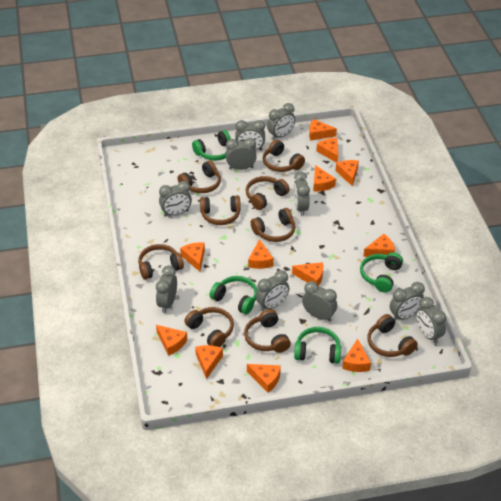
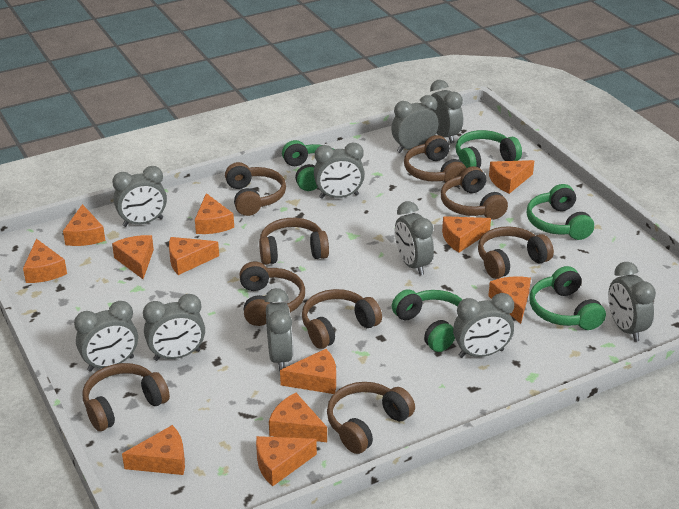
green headphones: [192,130,231,161] [210,276,257,315] [294,327,341,364] [360,253,403,293] = 4 -> [282,140,334,191] [392,289,463,352] [455,130,522,168] [527,184,594,240] [529,266,606,330] = 5

